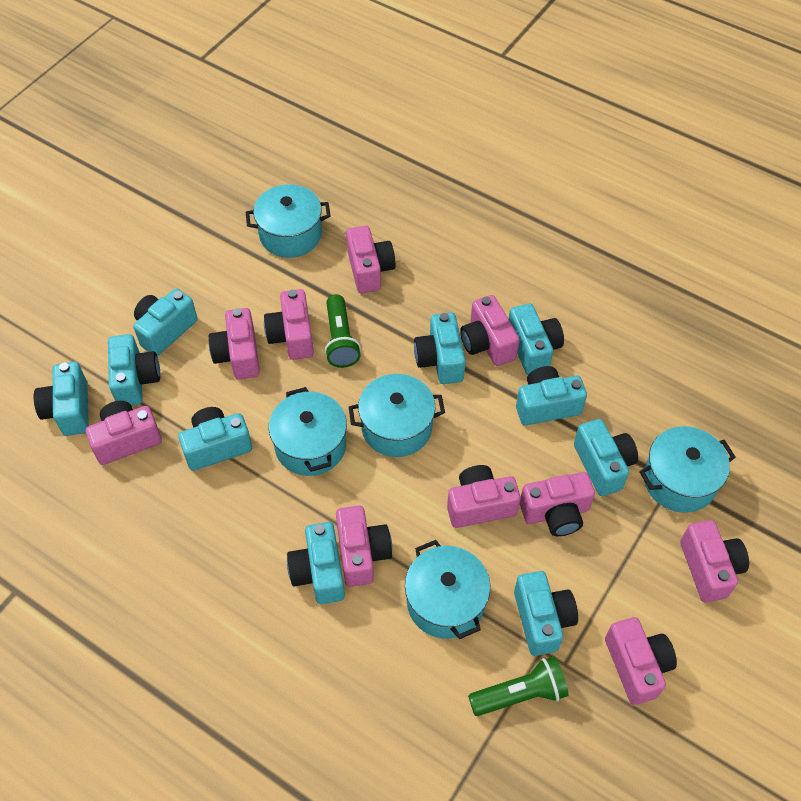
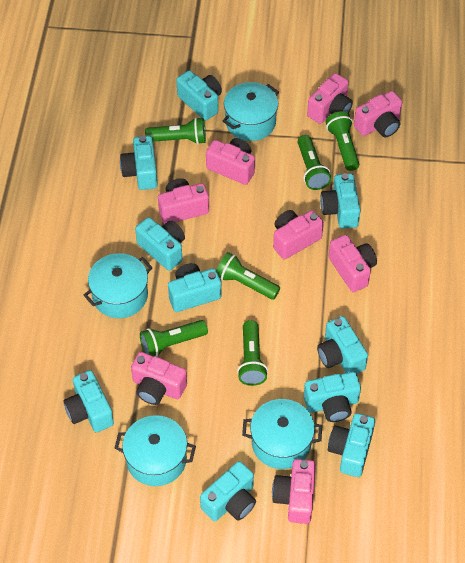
green flashlight: [325,294,361,368] [468,656,569,716] = 2 -> [140,320,208,357] [145,117,206,144] [216,252,280,300] [237,320,268,386] [298,135,331,190] [326,111,359,171] = 6
pink camera: [86,401,162,465] [209,308,260,379] [264,289,314,360] [336,505,392,587] [346,226,395,293] [447,465,521,528] [460,295,520,366] [520,472,595,536] [605,617,677,705] [680,520,749,602] = 10 -> [131,352,187,405] [158,178,209,224] [206,138,255,185] [272,459,316,524] [273,210,324,259] [307,73,353,124] [329,235,377,292] [354,91,402,138] = 8
turquoise pot: [246,184,331,258] [269,387,347,476] [349,374,445,457] [405,540,490,639] [639,426,736,513] = 5 -> [84,253,153,318] [114,415,196,486] [223,82,279,141] [242,399,322,469] = 4

